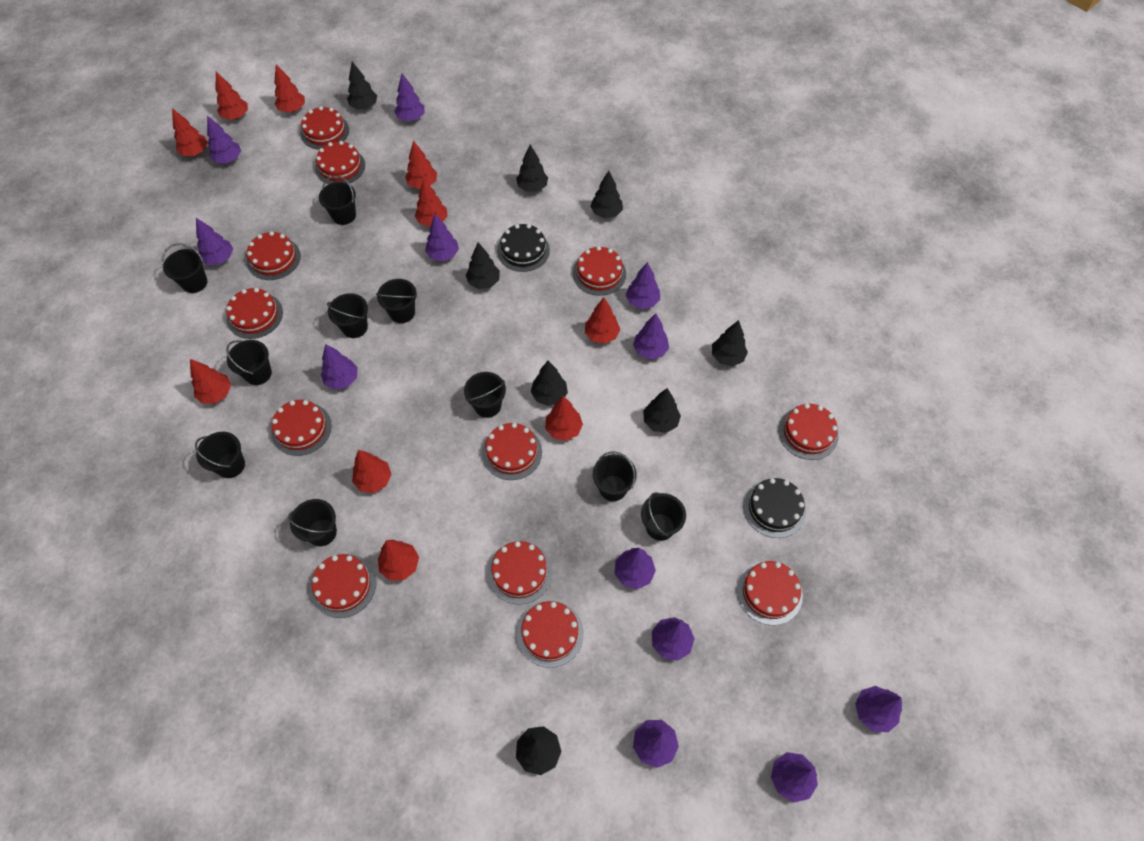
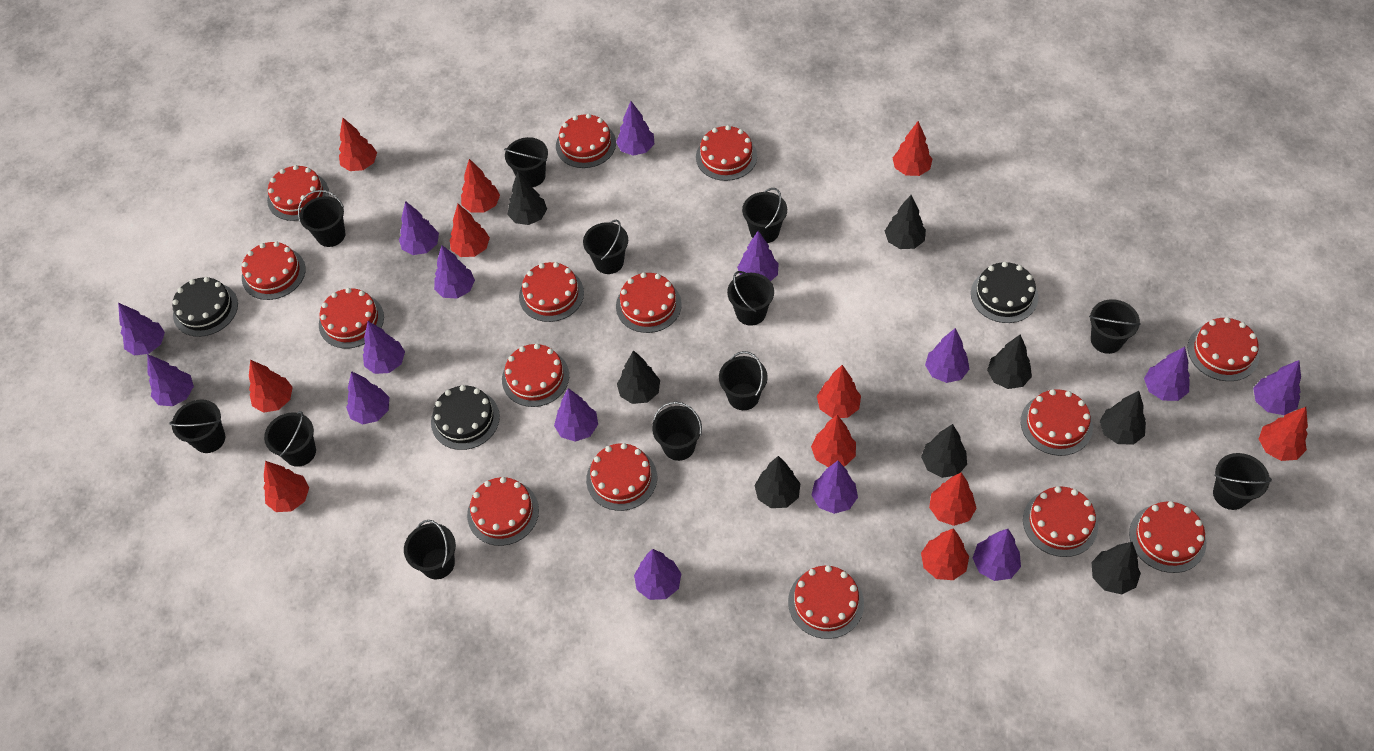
black bucket: [161,243,207,293] [195,432,245,478] [226,340,272,385] [288,499,337,546] [319,175,356,225] [327,293,368,338] [376,279,417,323] [464,372,506,418] [593,452,637,501] [641,492,686,541] = 10 -> [169,399,226,453] [264,411,316,467] [298,190,346,247] [404,520,456,579] [504,137,548,187] [583,220,628,274] [652,402,702,461] [719,351,768,410] [727,271,774,326] [742,188,787,243] [1089,299,1141,354] [1213,453,1272,510] = 12
black cake: [497,224,550,272] [743,478,806,538] = 2 -> [172,277,238,337] [431,385,500,450] [971,262,1039,323] = 3
purple tree: [196,218,233,265] [207,115,241,163] [321,344,358,390] [394,74,425,121] [425,214,459,261] [614,548,656,589] [626,262,660,309] [633,313,669,359] [633,720,679,768] [652,617,695,661] [771,752,818,802] [855,686,902,732] = 12 -> [118,303,165,356] [147,354,194,406] [346,371,389,424] [363,321,405,374] [399,201,439,255] [434,245,475,299] [554,388,598,442] [616,101,654,156] [634,549,681,600] [737,231,779,281] [811,461,858,514] [925,328,969,383] [973,529,1021,581] [1144,347,1190,401] [1253,360,1301,415] = 15
red cake: [226,288,283,339] [247,231,301,280] [271,400,332,456] [300,106,349,150] [310,554,376,618] [315,141,365,184] [482,423,542,480] [487,541,552,605] [517,600,584,668] [573,246,626,296] [737,561,803,625] [778,404,838,460] = 12 -> [242,242,306,300] [267,165,329,221] [319,288,384,348] [467,477,539,546] [502,344,569,407] [519,262,584,322] [556,114,616,168] [586,443,657,511] [616,272,682,333] [696,125,757,181] [788,565,864,639] [1021,389,1093,456] [1023,486,1098,557] [1129,501,1206,573] [1188,317,1259,381] = 15
red tree: [172,108,208,156] [190,359,231,404] [215,72,248,120] [274,64,305,113] [352,450,392,493] [378,540,419,581] [405,140,437,189] [415,179,448,227] [545,396,583,441] [585,298,620,344] = 10 -> [249,360,293,413] [263,461,309,512] [339,118,377,171] [450,204,490,257] [461,159,500,213] [811,415,856,467] [817,365,861,418] [893,121,932,176] [921,528,969,580] [929,472,977,526] [1259,407,1308,461] = 11

